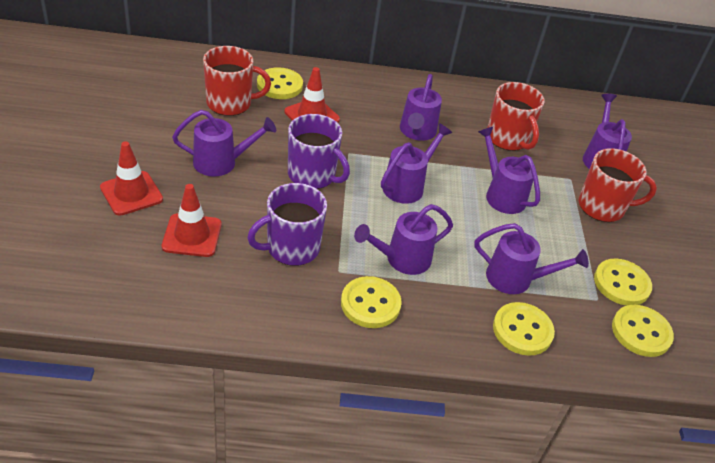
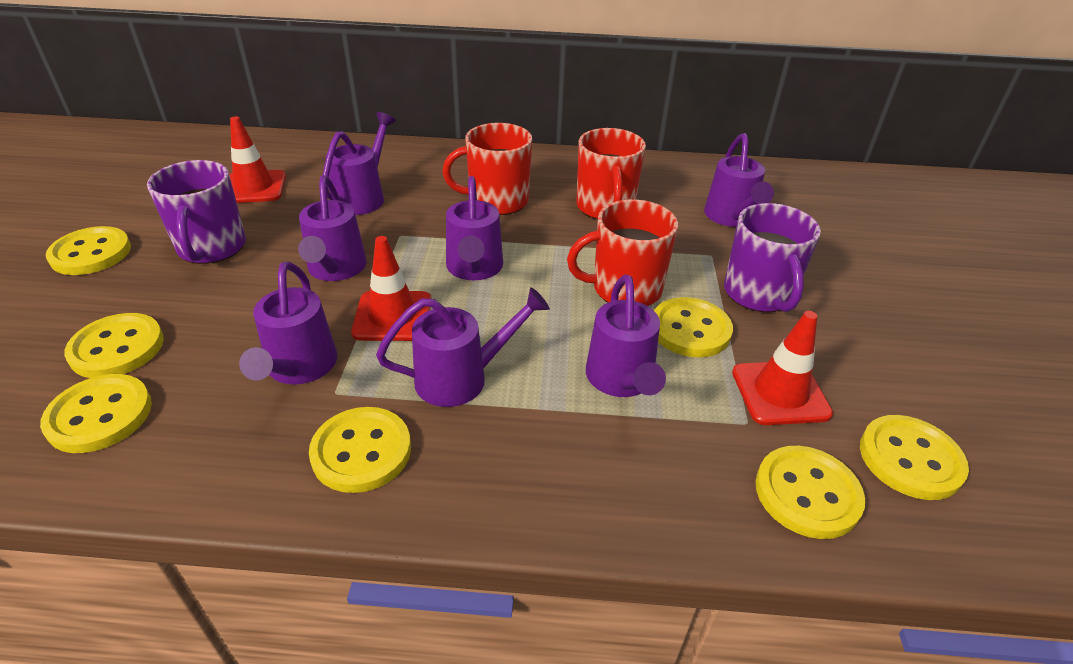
yellow button: [257,67,303,99] [341,276,402,328] [493,302,555,356] [594,259,652,306] [612,305,674,357] = 5 -> [40,374,152,453] [46,226,131,275] [64,313,164,378] [309,407,411,493] [654,297,733,357] [755,446,865,539] [860,415,969,500] = 7

